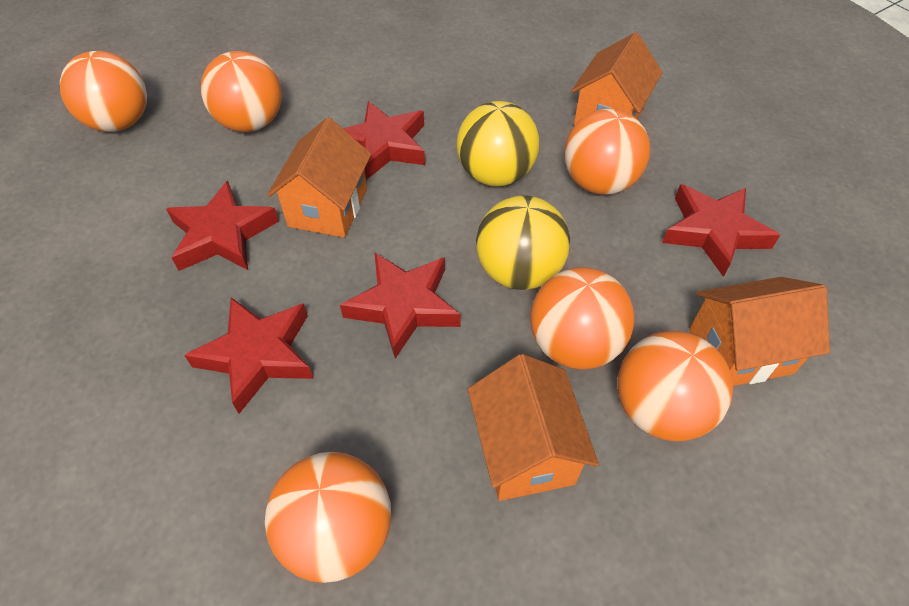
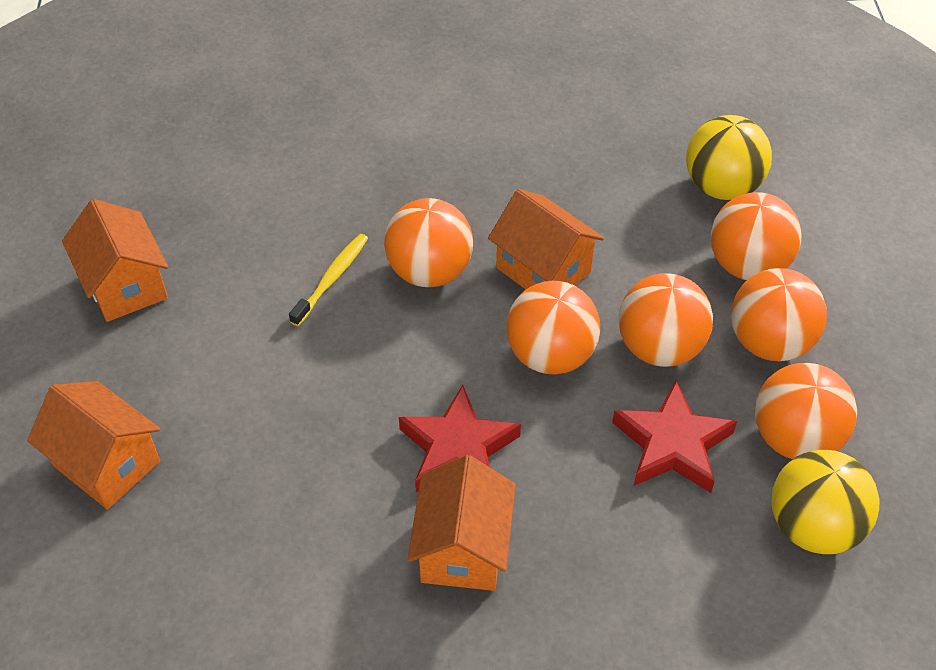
red star: [166,181,279,271] [184,297,314,414] [340,252,461,359] [343,101,425,180] [662,184,780,277] = 5 -> [399,385,521,492] [612,380,737,493] = 2
yellow toothbrush: none = 0 -> [289,234,368,326] = 1

